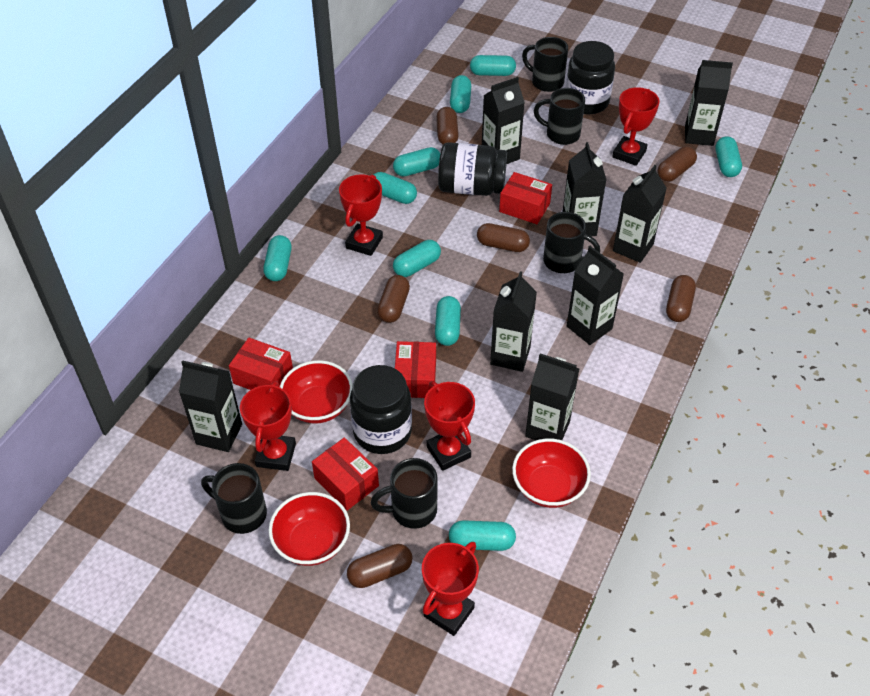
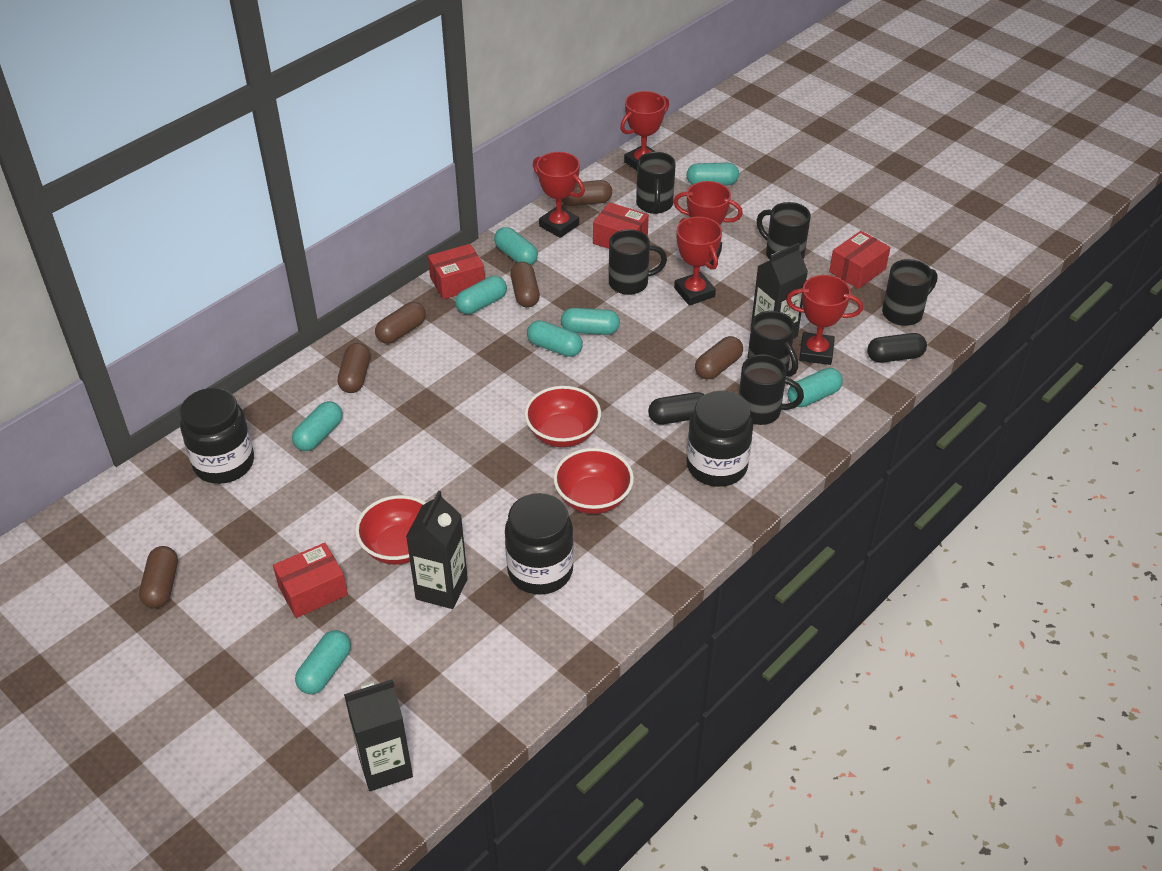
black capsule: none = 0 -> [648,392,704,424] [867,333,927,363] = 2
black carton: [179,360,242,452] [482,77,525,164] [490,271,537,372] [525,353,579,440] [562,142,606,236] [567,246,624,345] [613,165,667,263] [685,60,733,146] = 8 -> [344,679,413,791] [406,491,468,609] [750,243,808,339] = 3
black mug: [201,463,267,534] [371,458,438,529] [522,37,568,92] [534,88,585,145] [543,212,600,273] = 5 -> [609,229,667,295] [636,152,676,214] [739,354,804,425] [747,311,798,377] [757,202,811,260] [882,259,938,326] = 6
turquoise capsule: [263,235,292,281] [373,172,417,204] [393,147,440,177] [393,240,441,277] [435,296,461,346] [449,520,516,551] [450,75,471,113] [470,55,516,76] [715,136,742,177] = 9 -> [292,401,343,451] [295,630,351,694] [455,276,507,314] [494,227,538,265] [527,320,583,357] [561,308,620,335] [687,162,739,186] [788,368,843,407] = 8

